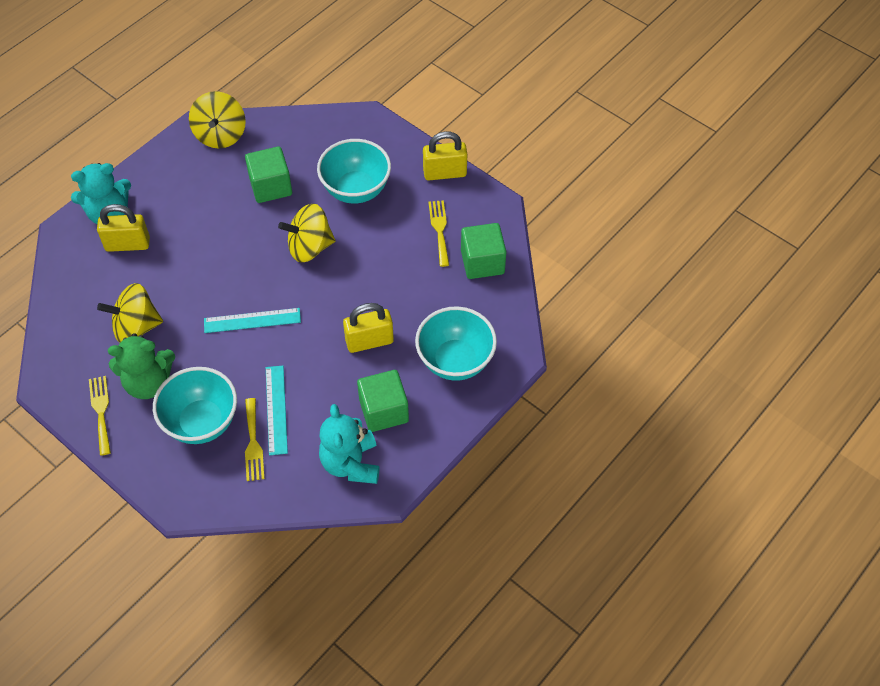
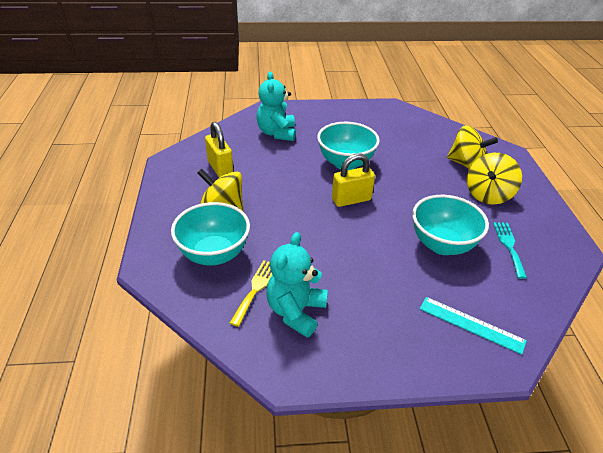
green cube: [245,146,292,203] [357,370,409,432] [461,223,506,279] = 3 -> none = 0
green teddy bear: [108,333,175,399] = 1 -> none = 0
turquoise fork: none = 0 -> [493,222,527,279] = 1
turquoise ruler: [204,308,301,333] [266,366,288,455] = 2 -> [420,297,527,355] = 1
yellow fork: [89,376,111,456] [245,398,265,481] [428,200,449,267] = 3 -> [230,260,273,327] = 1
yellow padlock: [97,204,150,252] [343,303,394,353] [423,131,467,180] = 3 -> [205,122,233,177] [332,153,375,207] = 2

